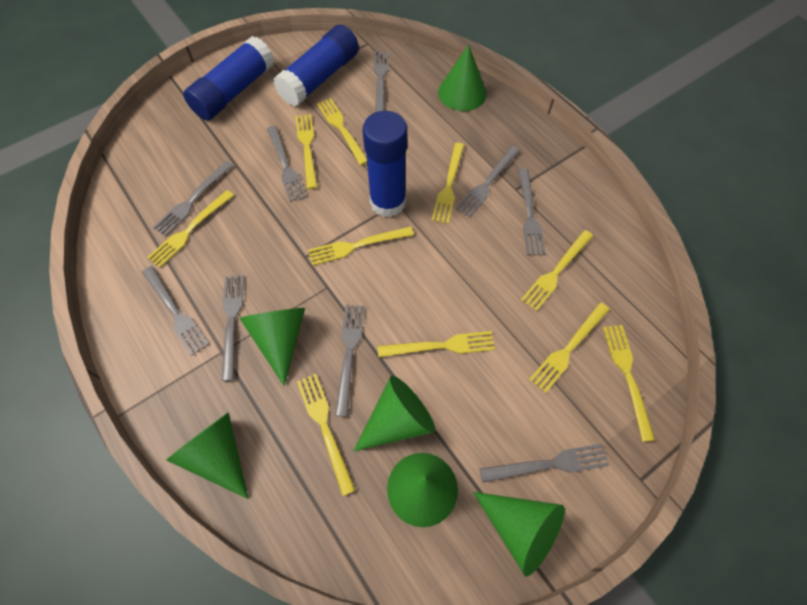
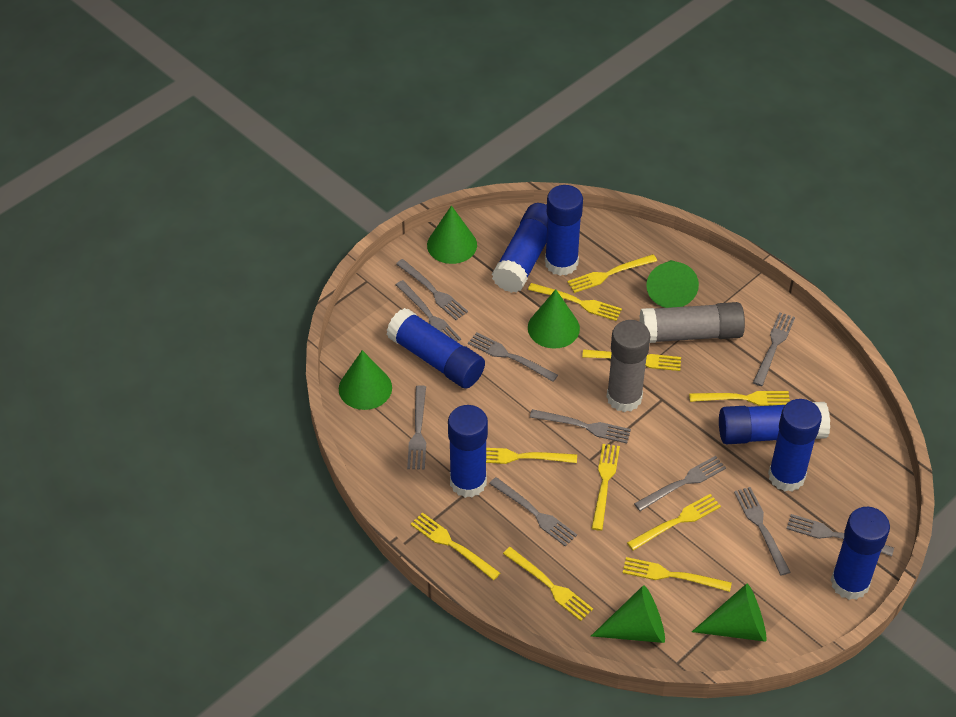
blue glue stick: [183,36,274,121] [274,24,359,106] [363,111,407,217] = 3 -> [386,308,485,388] [448,405,488,498] [492,203,548,293] [545,185,583,276] [719,402,830,444] [768,399,822,492] [831,507,890,600] = 7
grey fork: [142,266,209,356] [153,161,233,236] [221,275,244,381] [267,126,306,202] [335,305,365,417] [373,51,389,112] [456,146,520,218] [480,444,609,483] [518,169,546,255] = 9 -> [396,259,468,320] [396,280,461,342] [407,385,426,470] [468,332,558,382] [489,477,577,547] [530,409,631,443] [634,456,726,511] [734,487,790,576] [753,312,795,386] [786,514,894,556] = 10
grey glue stick: none = 0 -> [607,320,650,412] [640,302,745,343] = 2

